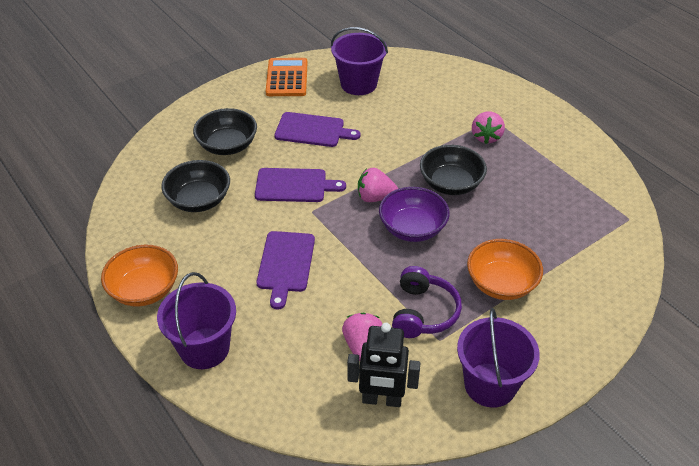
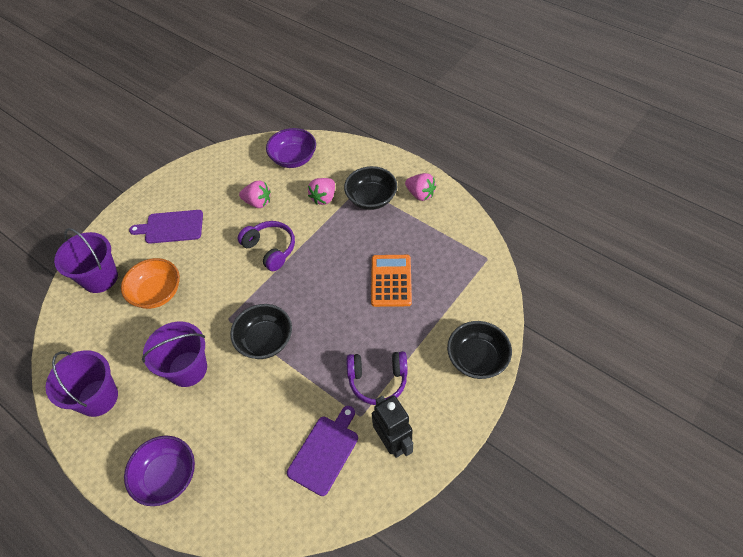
orange bowl: [101,245,178,307] [467,239,543,300] = 2 -> [121,258,180,309] = 1
purple bowl: [379,187,450,242] = 1 -> [124,436,195,506] [266,128,316,168] = 2
purple cutting board: [255,168,346,202] [257,231,315,309] [274,112,360,147] = 3 -> [129,210,203,244] [287,406,358,496] = 2
purple headphones: [392,266,462,338] = 1 -> [238,221,295,271] [347,351,408,405] = 2

